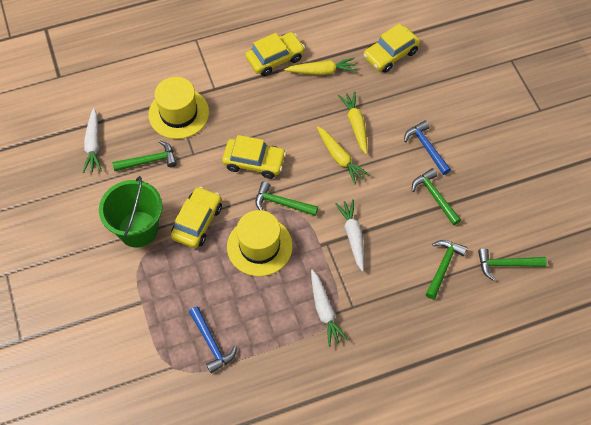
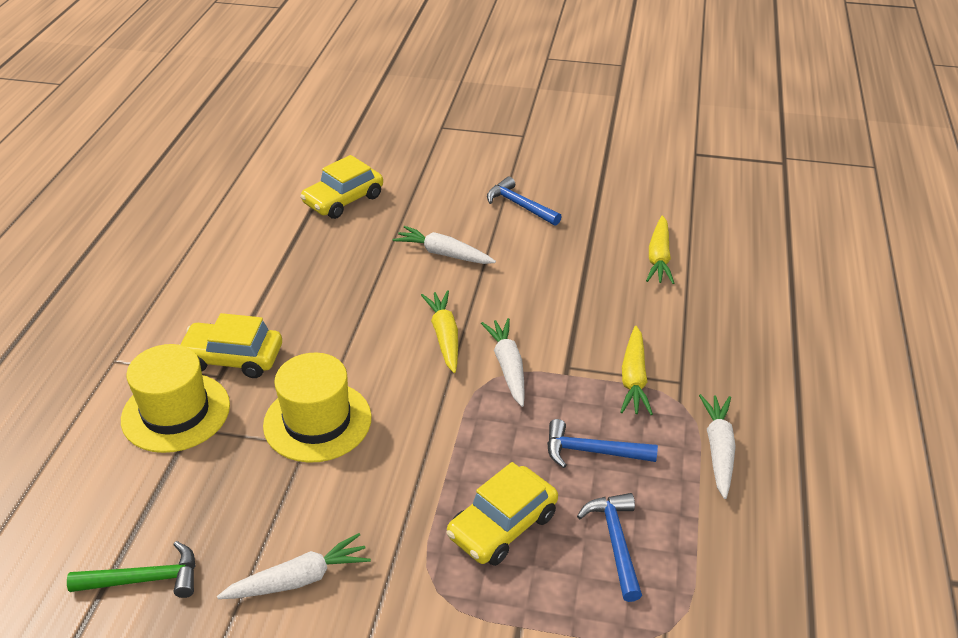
blue hammer: [189,307,237,373] [404,120,451,175] = 2 -> [487,177,562,226] [547,419,658,468] [577,493,642,602] = 3
green bucket: [99,176,162,247] = 1 -> none = 0
green hammer: [112,141,177,171] [255,181,318,216] [412,168,461,225] [426,240,467,299] [478,248,547,281] = 5 -> [67,541,195,598] = 1
white carrot: [83,108,102,173] [311,270,348,347] [335,199,364,272] = 3 -> [217,533,371,599] [393,226,496,264] [481,318,525,407] [699,394,736,499] = 4
yellow car: [171,187,222,248] [222,135,286,179] [245,32,305,76] [364,24,420,73] = 4 -> [179,313,282,378] [300,155,383,219] [447,462,558,566] = 3

